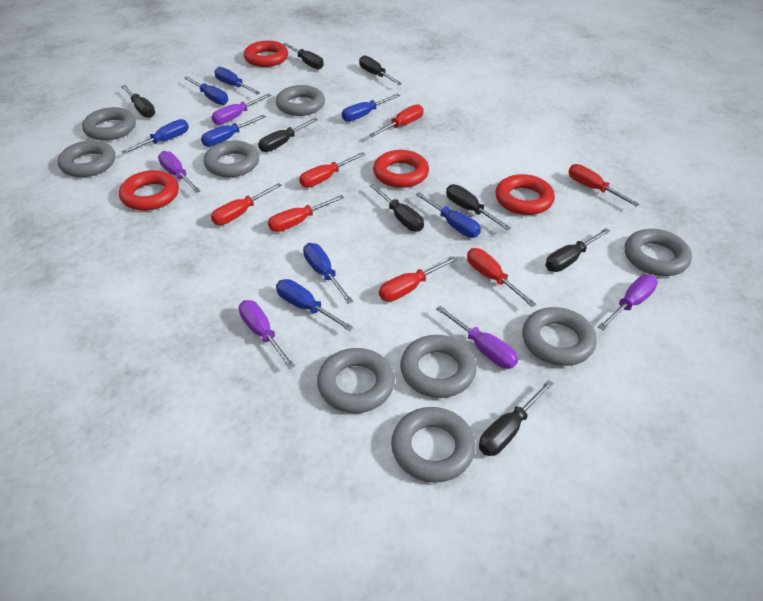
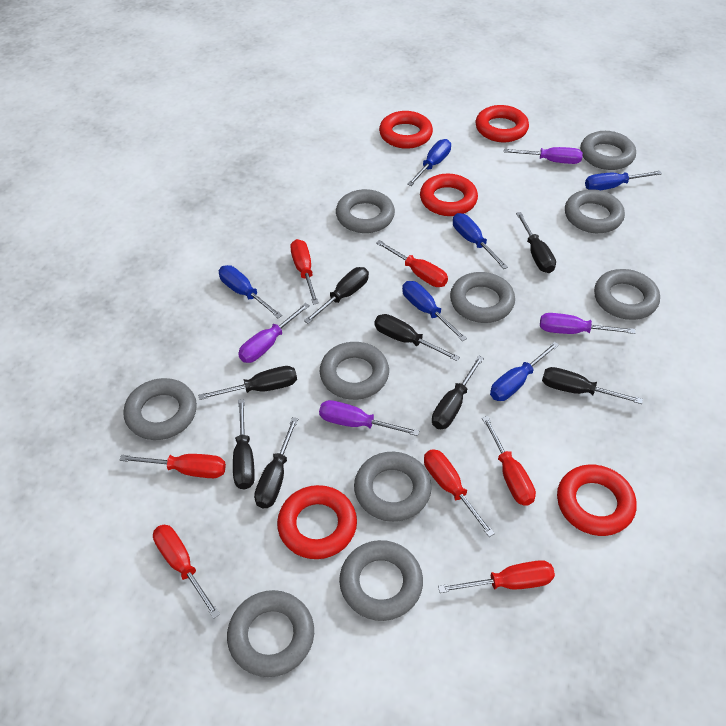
blue screwdriver: [121,119,189,154] [184,76,228,105] [201,115,266,147] [214,67,260,94] [276,279,354,331] [303,243,353,304] [342,94,400,122] [415,192,481,238] = 8 -> [219,265,282,318] [402,281,467,341] [407,139,451,186] [453,213,508,269] [490,342,559,401] [585,171,662,190] = 6
grey ring: [58,140,115,177] [82,107,136,141] [204,140,259,177] [276,85,325,116] [317,348,395,413] [391,407,475,483] [400,335,477,398] [522,307,597,366] [625,229,692,276] = 9 -> [123,378,197,440] [227,590,314,677] [320,342,389,400] [336,189,395,233] [339,540,423,621] [354,452,432,522] [450,272,515,323] [565,189,625,233] [580,131,636,170] [594,269,660,320] = 10
purple screwdriver: [158,151,200,193] [211,94,271,125] [239,300,295,369] [436,306,518,369] [598,274,658,330] = 5 -> [238,303,310,363] [319,400,419,436] [504,147,583,164] [540,313,635,334] = 4
red ring: [119,170,179,211] [244,41,288,67] [373,150,429,188] [496,174,555,215] = 4 -> [277,485,357,559] [379,111,433,149] [420,174,478,216] [475,105,529,142] [557,465,637,536] = 5

